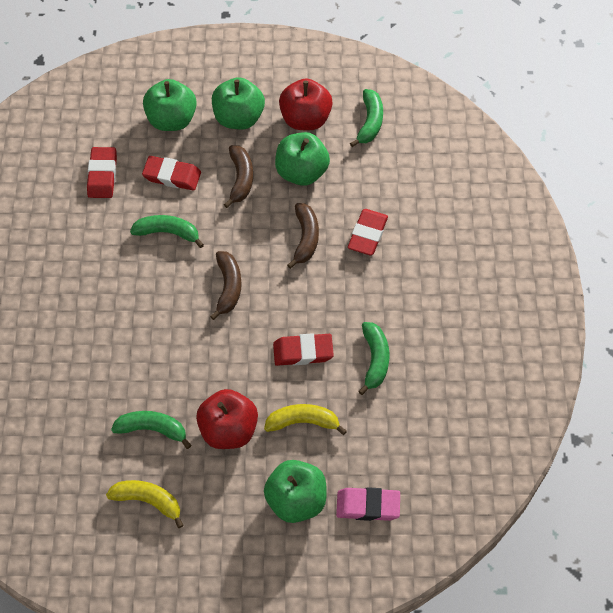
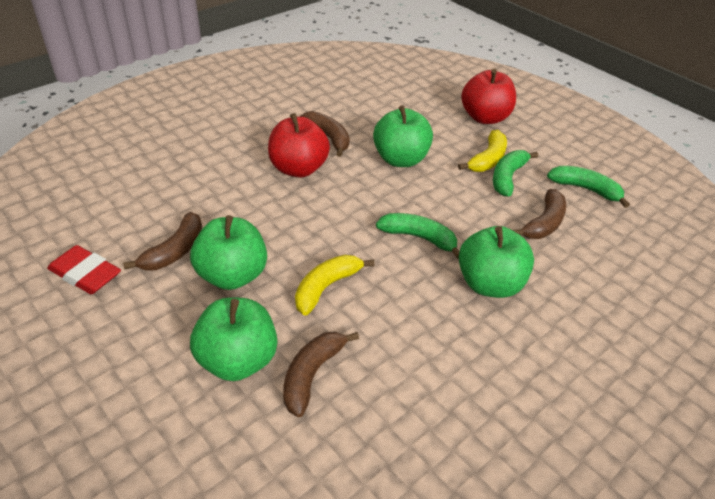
brown banana: [210,251,242,320] [224,145,253,208] [287,203,319,269] = 3 -> [123,212,202,271] [283,332,359,417] [300,111,350,157] [513,189,566,239] = 4
green banana: [111,411,192,449] [130,215,204,248] [350,89,383,147] [359,322,389,395] = 4 -> [376,213,460,259] [493,150,538,197] [547,166,630,208] = 3
pink eraser: [336,487,400,521] = 1 -> none = 0
red eraser: [87,147,117,198] [142,156,201,191] [273,333,334,366] [348,209,388,256] = 4 -> [47,245,121,294] = 1

